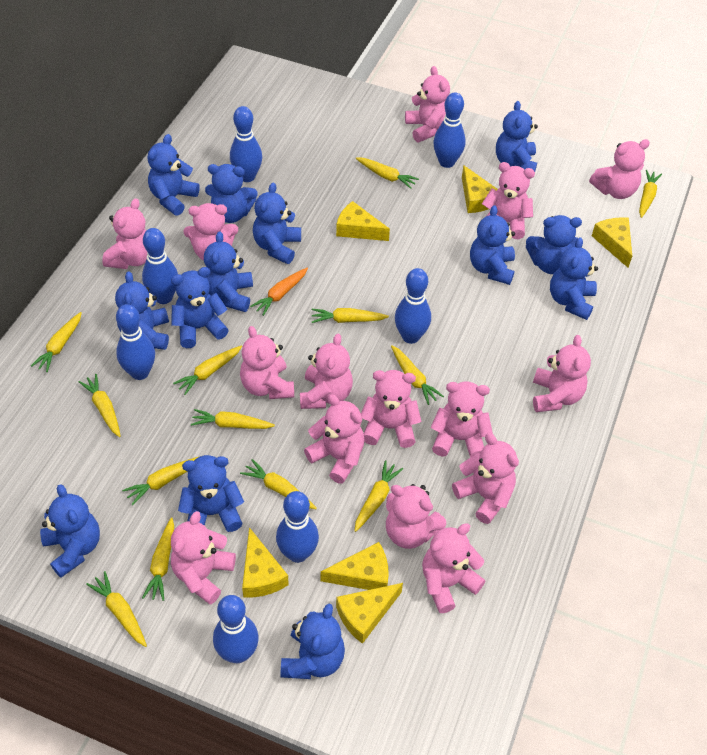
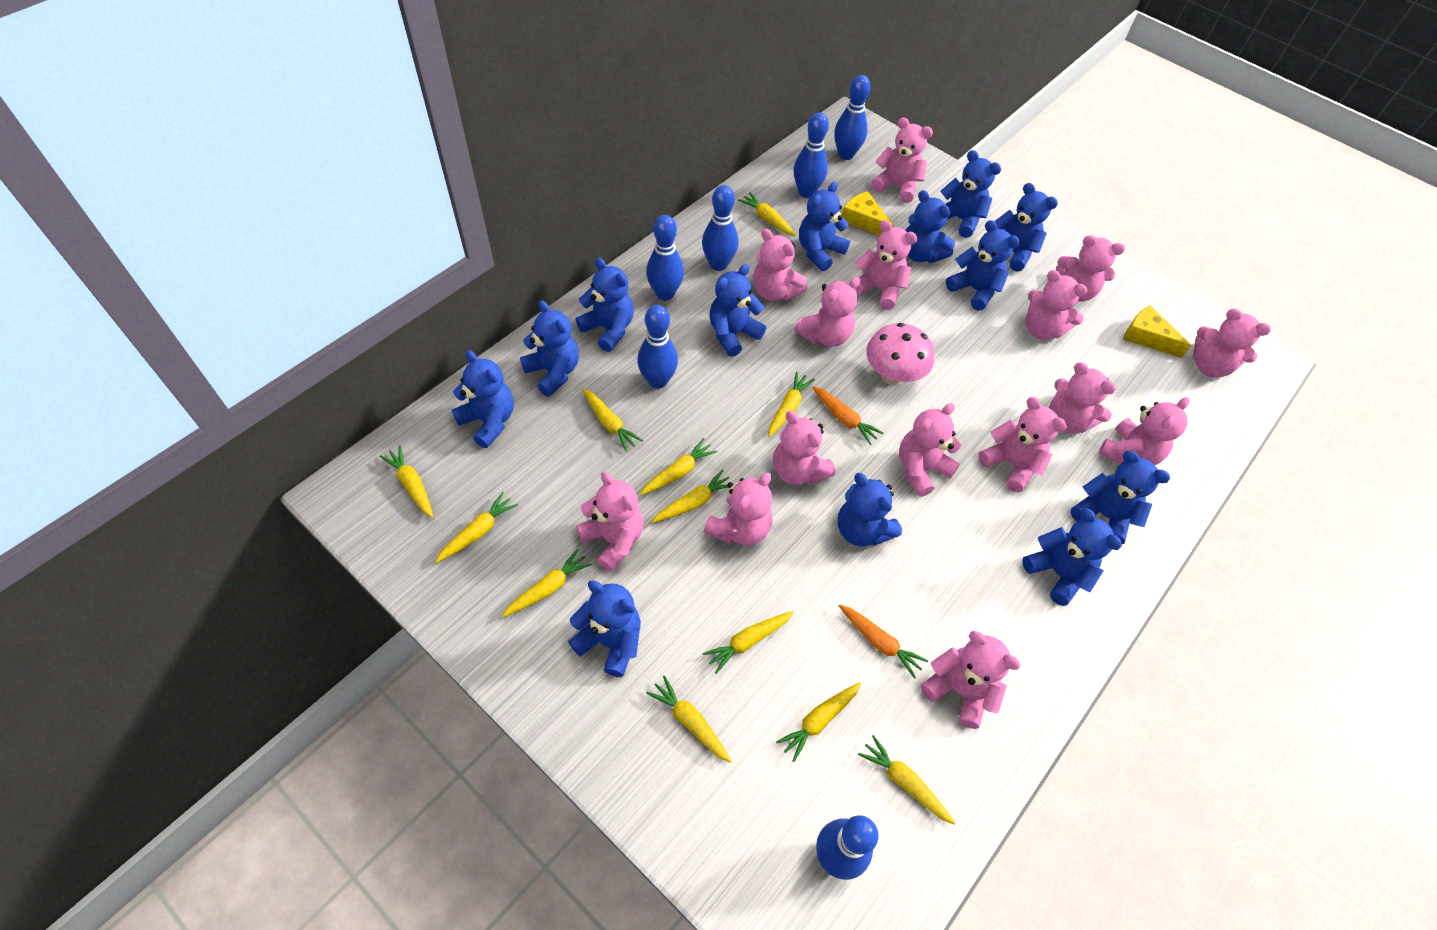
blue bowling pin: [116,304,155,380] [142,228,178,304] [213,595,259,663] [230,106,262,182] [276,491,319,563] [395,268,431,344] [433,92,465,168] = 7 -> [637,305,678,389] [646,215,684,301] [702,185,738,271] [794,112,829,198] [816,815,879,880] [834,75,870,160] = 6
orange carrot: [250,268,308,316] = 1 -> [812,386,884,445] [839,605,928,679] = 2
pink mushroom: none = 0 -> [866,323,934,386] = 1
yellow carrot: [31,312,82,372] [78,374,121,437] [86,571,147,647] [122,456,200,505] [142,517,174,601] [173,346,242,395] [191,409,275,429] [240,459,317,509] [312,308,389,323] [354,460,403,532] [356,157,419,189] [391,345,444,405] [639,170,662,218] = 13 -> [380,445,433,518] [435,492,518,563] [502,549,592,617] [582,388,643,452] [640,438,718,495] [646,675,731,762] [651,470,730,523] [703,611,794,674] [738,192,796,236] [768,372,815,437] [776,682,861,762] [858,735,955,825] = 12
yellow cheese: [242,527,289,598] [321,542,389,590] [336,201,390,241] [336,583,403,644] [462,165,498,213] [592,217,632,268] = 6 -> [842,191,894,236] [1123,305,1191,358] = 2

